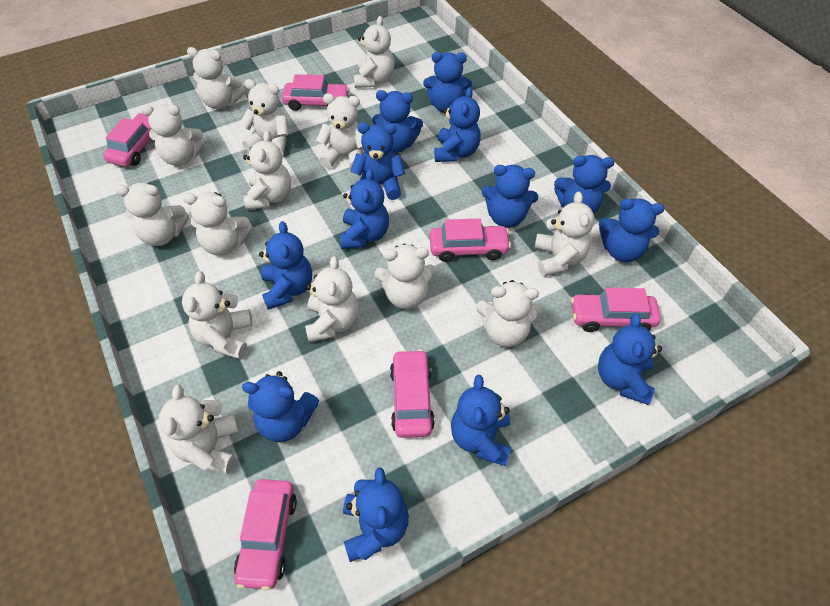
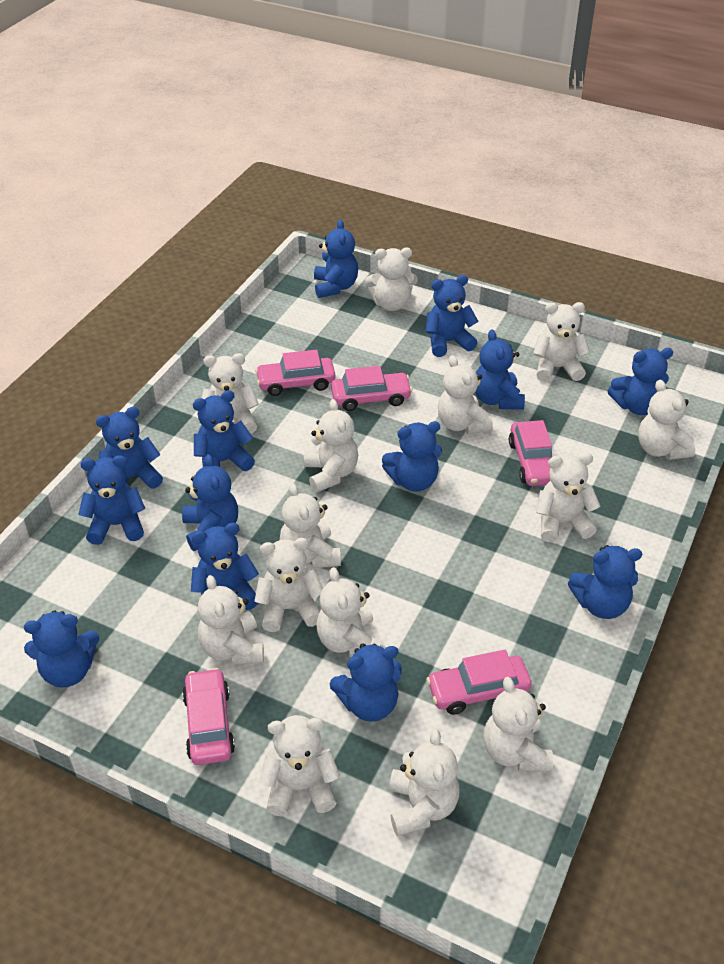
pink car: [103,113,151,167] [234,479,297,591] [282,74,350,111] [390,349,435,438] [430,218,511,262] [571,288,661,332] = 6 -> [182,668,235,765] [255,350,335,396] [331,366,412,411] [426,650,532,715] [509,420,552,486] = 5

